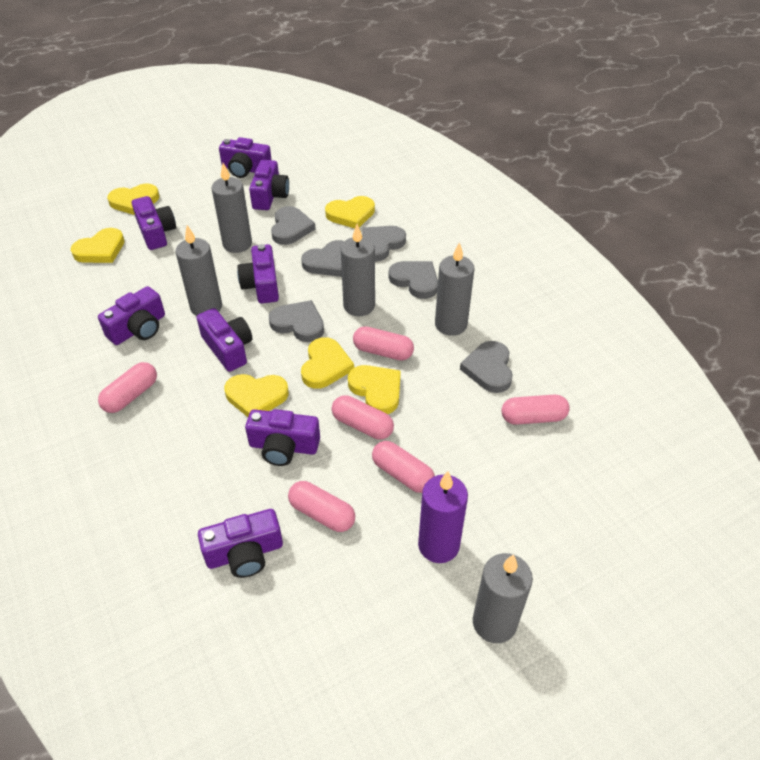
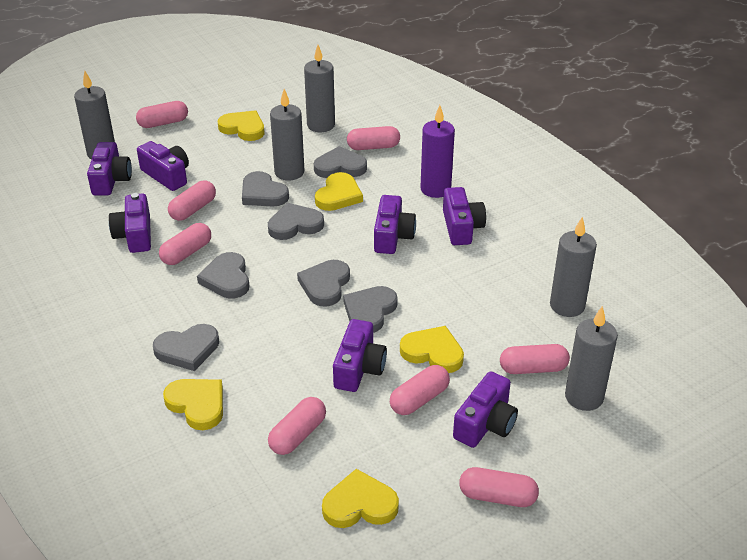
grey heart: [269,300,324,342] [271,206,315,245] [301,240,344,277] [362,226,406,262] [389,261,438,299] [460,341,513,393] = 6 -> [153,324,219,371] [197,252,249,298] [242,171,289,207] [268,203,324,240] [297,260,350,307] [314,146,367,178] [343,286,398,333] = 7
pink capsule: [98,362,157,413] [288,481,355,532] [332,395,394,440] [353,326,414,360] [372,441,435,493] [502,395,570,425] = 6 -> [136,101,188,128] [159,223,211,265] [168,180,216,221] [268,397,326,455] [347,126,400,150] [390,365,450,415] [459,467,539,507] [500,344,570,374] = 8
purple camera: [98,286,165,345] [132,196,176,250] [197,308,252,372] [198,509,283,578] [219,137,272,178] [237,244,279,303] [245,409,320,466] [249,160,289,210] = 8 -> [87,142,132,195] [109,193,151,253] [137,141,189,191] [333,319,387,392] [374,195,416,254] [443,187,486,245] [453,371,518,448] = 7
yellow heart: [71,228,125,263] [107,183,160,215] [224,374,289,417] [301,337,354,389] [325,196,375,228] [348,365,401,414] = 6 -> [163,379,223,430] [218,110,264,141] [315,172,363,211] [322,469,399,528] [400,326,464,373] = 5

